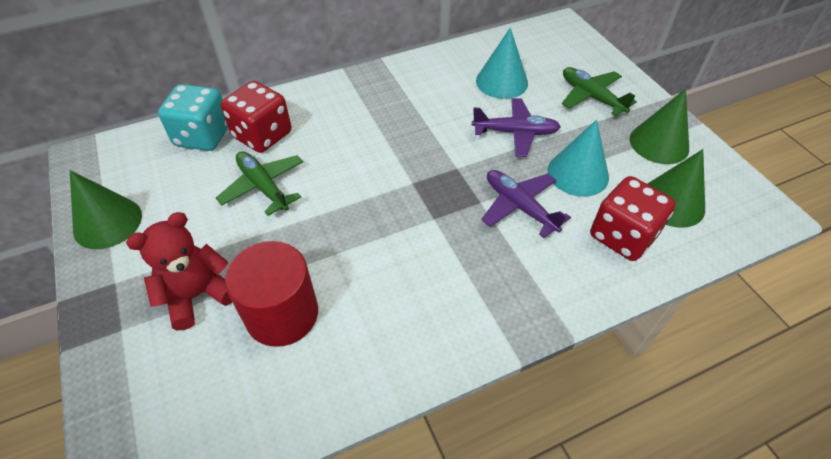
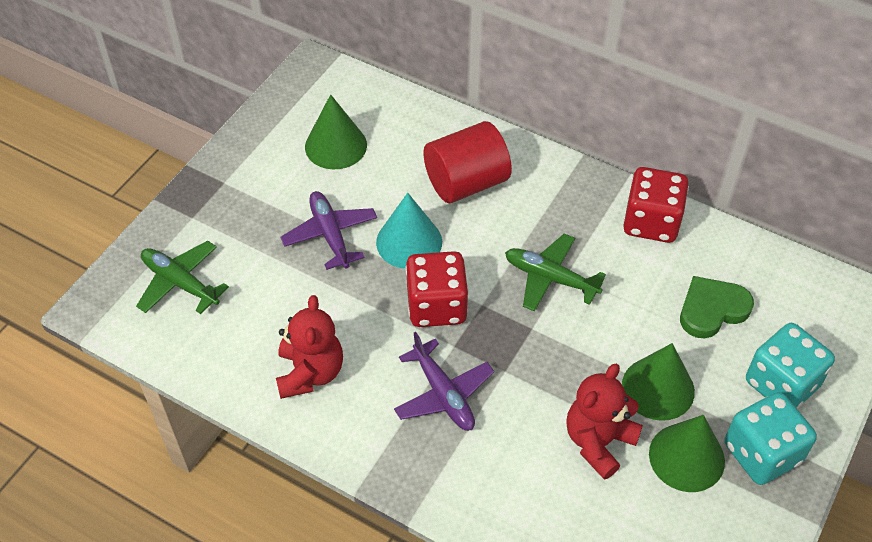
green heart: none = 0 -> [680,276,754,339] = 1
red teddy bear: [126,212,232,330] = 1 -> [276,295,343,399] [566,364,643,480] = 2
turquoise cone: [476,27,528,99] [548,120,609,197] = 2 -> [376,193,442,269] = 1
turquoise dice: [158,84,228,151] = 1 -> [725,392,817,485] [746,323,835,409] = 2

